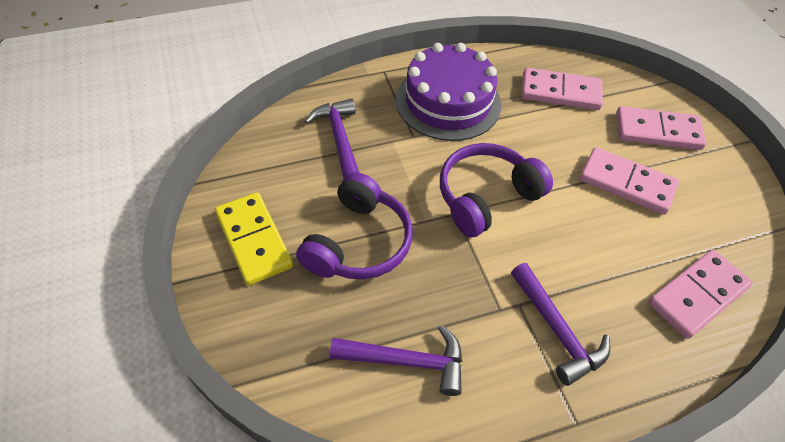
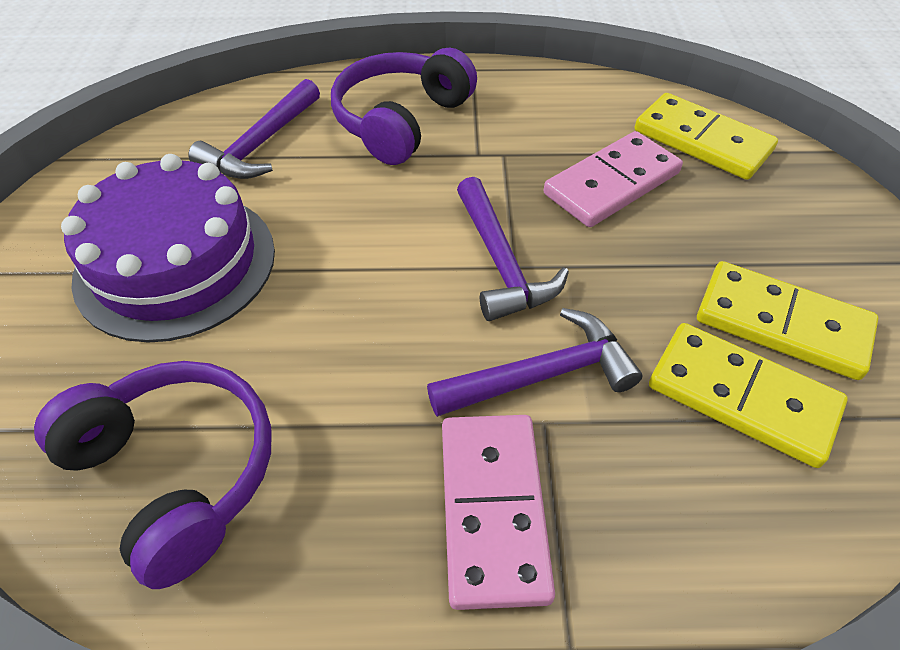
pink domino: [522,68,603,110] [580,147,679,215] [616,106,706,150] [648,250,753,339] = 4 -> [442,415,555,610] [544,131,683,227] = 2
yellow domino: [215,192,293,285] = 1 -> [635,93,778,180] [649,323,848,468] [697,261,878,380] = 3

